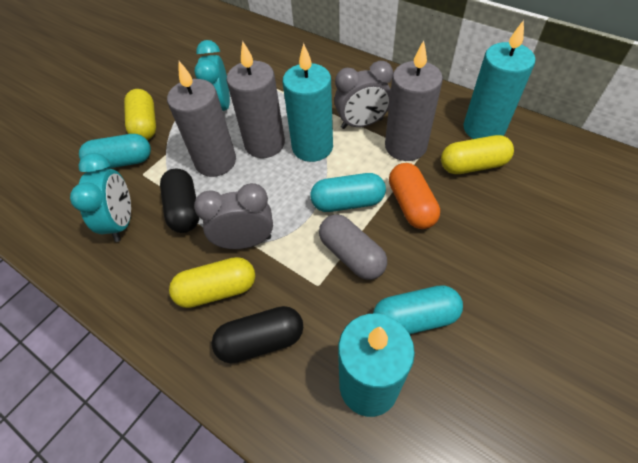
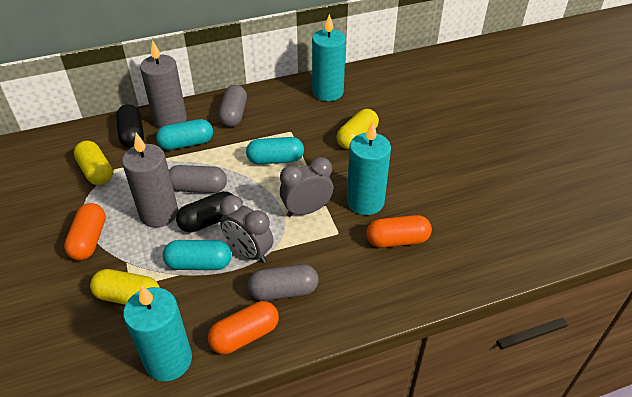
grey candle: [167,61,236,177] [226,41,285,158] [385,40,443,161] = 3 -> [122,133,178,227] [140,40,187,128] = 2
grey capsule: [319,214,387,280] = 1 -> [169,165,227,193] [218,85,247,127] [248,264,319,301] = 3
orange capsule: [389,163,440,229] = 1 -> [64,203,106,260] [208,301,279,354] [366,215,432,248] = 3
turquoise clock: [70,153,131,242] [194,40,230,111] = 2 -> none = 0

